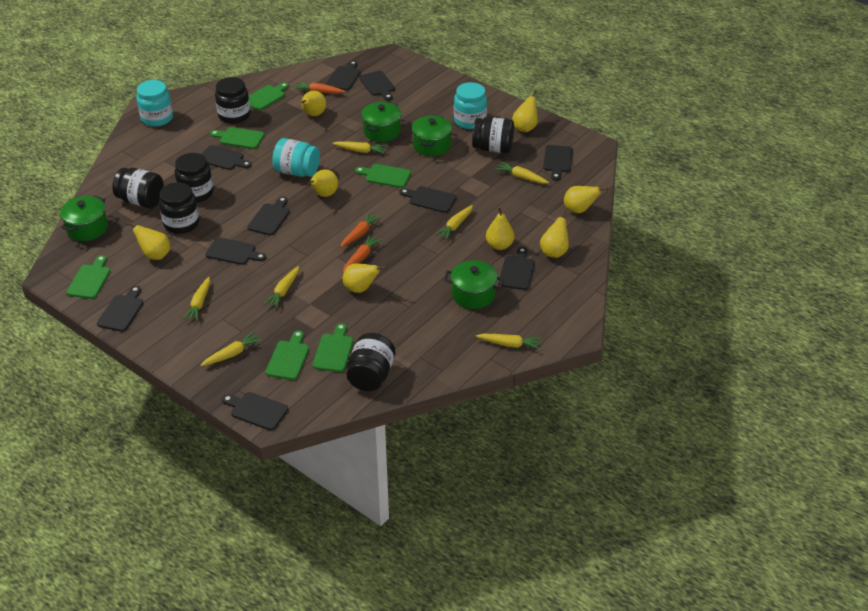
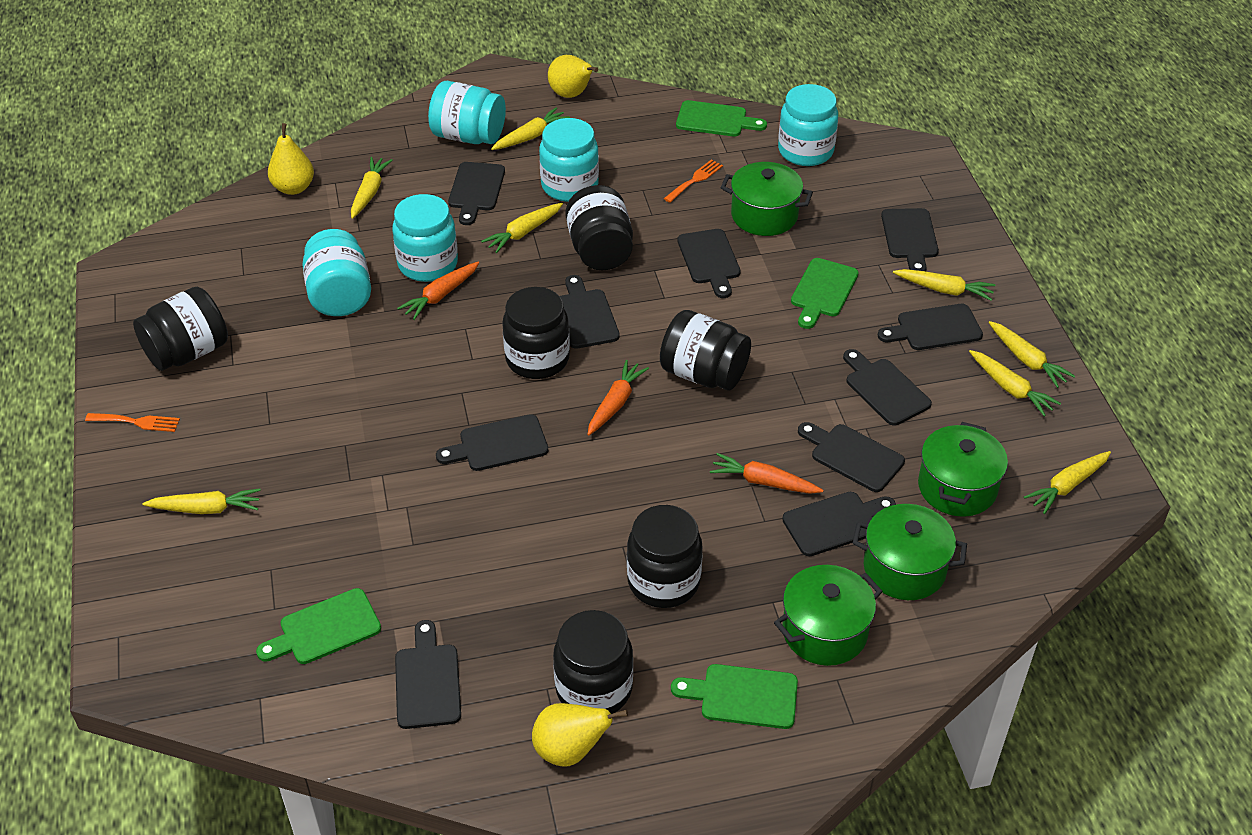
green cutting board: [67,255,110,299] [210,127,264,149] [248,82,289,111] [266,330,309,380] [312,323,353,372] [355,164,411,188] = 6 -> [256,588,381,664] [671,664,798,729] [676,100,767,137] [791,258,859,329] = 4
orange fork: none = 0 -> [85,413,180,432] [664,159,723,203] = 2
turquoise jar: [136,80,173,127] [272,138,320,177] [454,82,487,129] = 3 -> [302,229,371,316] [392,194,458,282] [428,81,506,144] [539,118,599,202] [778,84,838,166] = 5
yellow carrot: [183,277,210,321] [200,332,262,366] [264,266,299,308] [332,141,387,154] [435,205,473,240] [476,334,542,349] [496,162,549,184] = 7 -> [142,488,261,514] [351,157,392,219] [481,203,563,253] [491,107,570,150] [893,269,995,301] [969,350,1061,416] [988,321,1075,388] [1024,451,1111,514] = 8
yellow pear: [126,221,171,260] [301,91,326,116] [308,169,338,197] [343,263,386,293] [486,207,514,250] [512,90,538,132] [540,209,569,258] [564,186,608,213] = 8 -> [268,123,314,195] [532,703,628,767] [548,55,598,98] = 3

